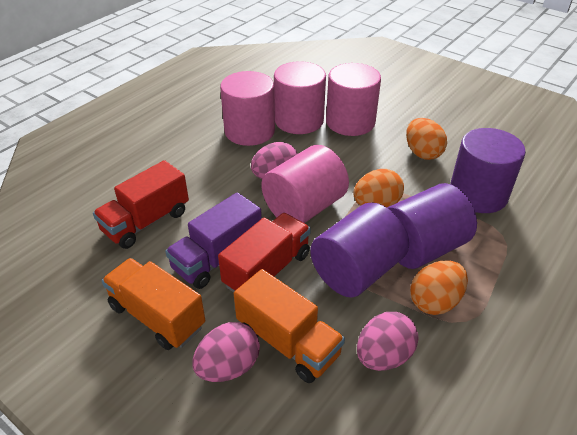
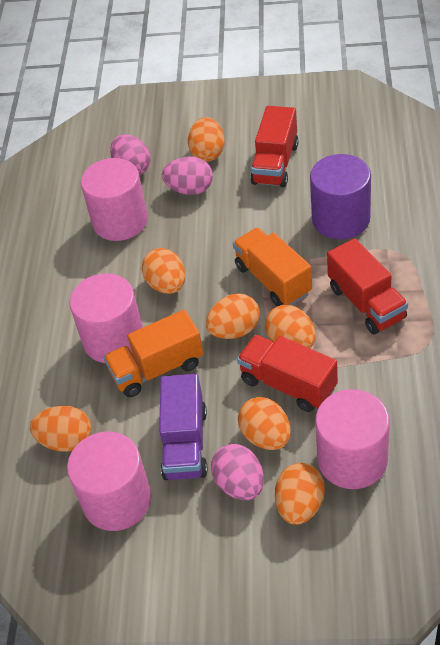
orange egg: [353,169,404,207] [406,118,447,160] [410,260,468,315] = 3 -> [30,406,91,452] [142,248,186,294] [188,117,225,162] [206,294,260,339] [238,397,291,450] [265,305,316,348] [275,463,325,525] = 7
purple cylinder: [310,202,409,297] [387,183,477,269] [450,128,526,213] = 3 -> [310,154,371,240] = 1
red truck: [93,160,189,249] [218,213,311,292] = 2 -> [237,335,338,412] [250,106,299,187] [327,238,408,335] = 3

